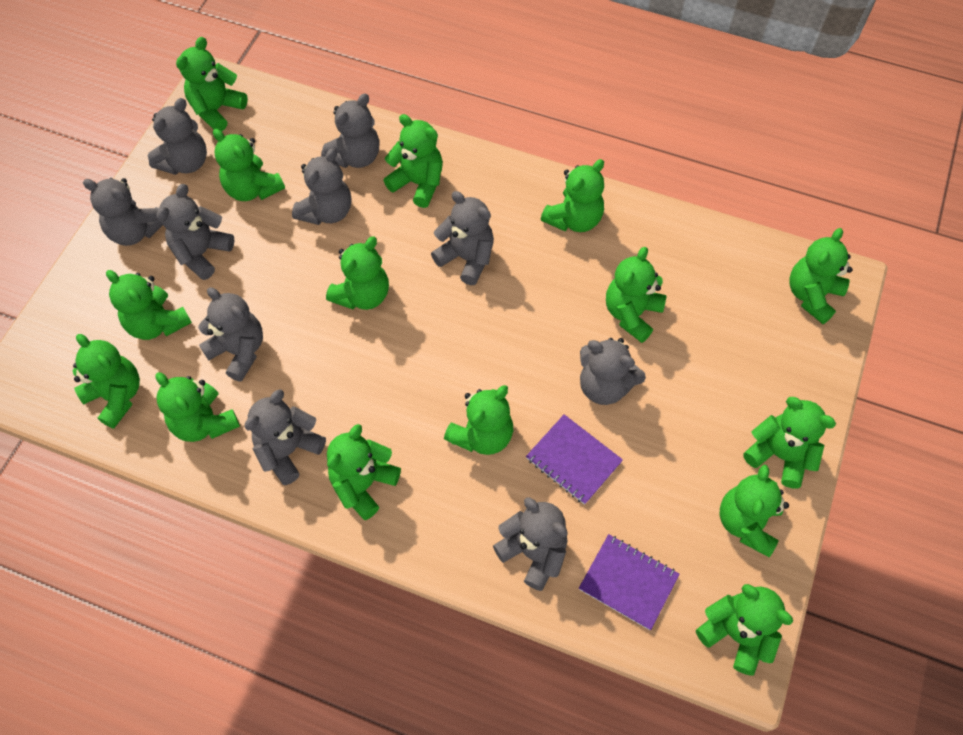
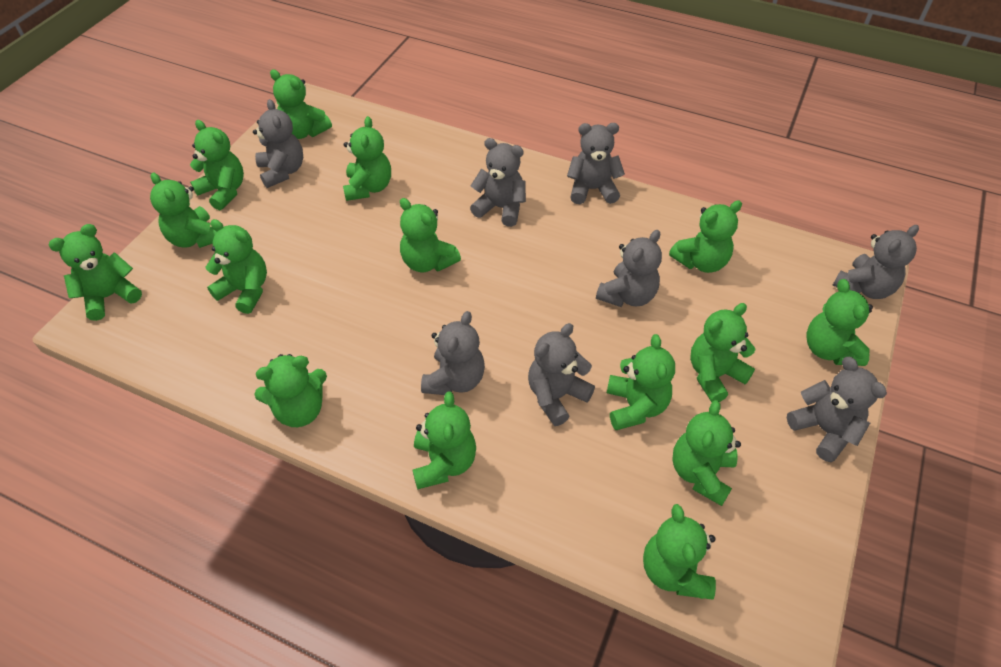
grey teddy bear: [83,178,163,246] [148,98,207,175] [157,184,234,280] [198,287,263,382] [244,389,326,485] [292,148,351,225] [321,93,379,168] [431,191,494,285] [493,497,568,591] [580,338,646,405] = 10 -> [253,99,303,188] [421,311,485,395] [470,138,526,227] [528,323,595,426] [567,123,625,204] [596,230,662,307] [787,357,887,462] [833,225,919,299] = 8
purple notebook: [526,414,623,505] [579,534,679,630] = 2 -> none = 0

